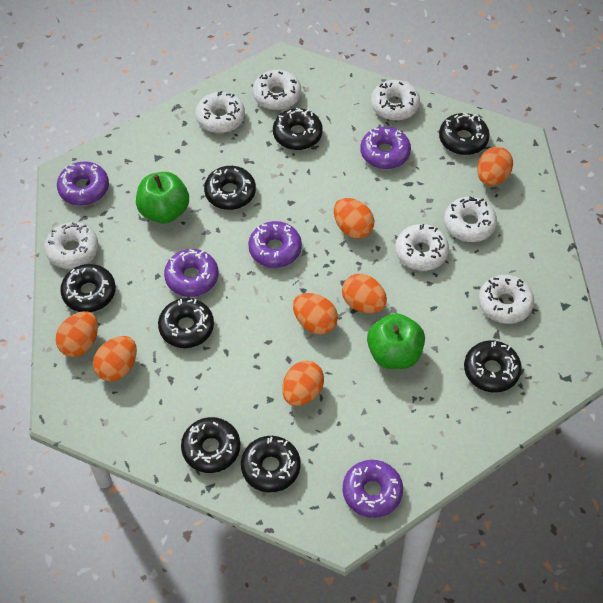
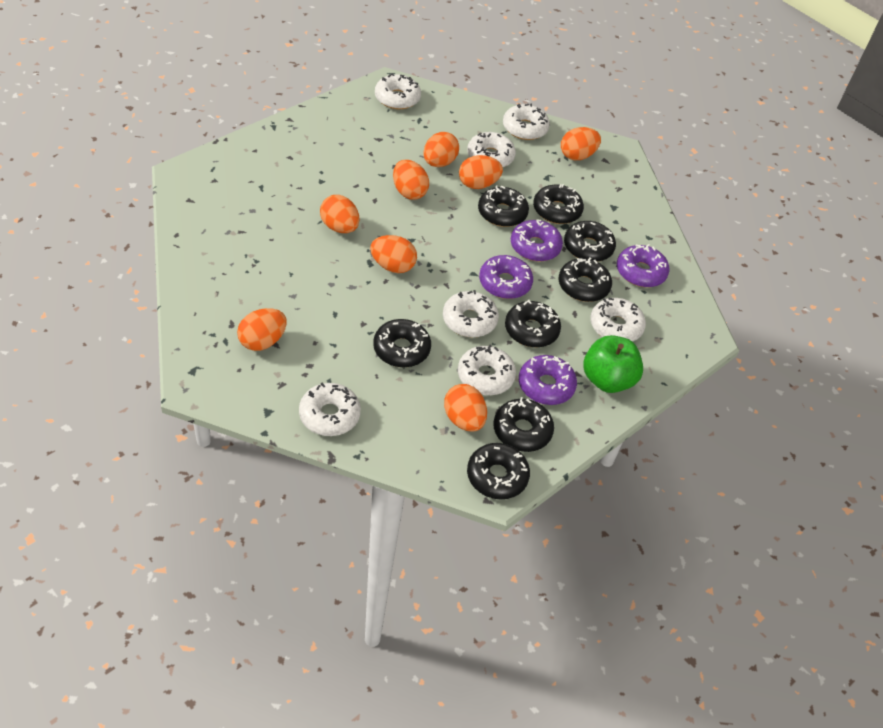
green apple: [136,172,189,224] [367,313,425,369] = 2 -> [584,335,643,393] = 1
orange egg: [55,311,98,357] [93,336,137,381] [282,361,324,406] [293,293,338,334] [334,198,374,239] [342,274,387,313] [477,147,513,186] = 7 -> [237,308,287,351] [320,195,360,233] [370,235,417,273] [393,160,429,200] [424,132,459,167] [444,384,487,432] [459,155,503,189] [561,127,601,160] = 8
purple donut: [57,161,109,206] [164,249,218,297] [248,221,302,268] [343,460,403,518] [360,127,411,169] = 5 -> [479,255,533,299] [511,220,563,262] [519,355,577,405] [617,244,669,287] = 4

